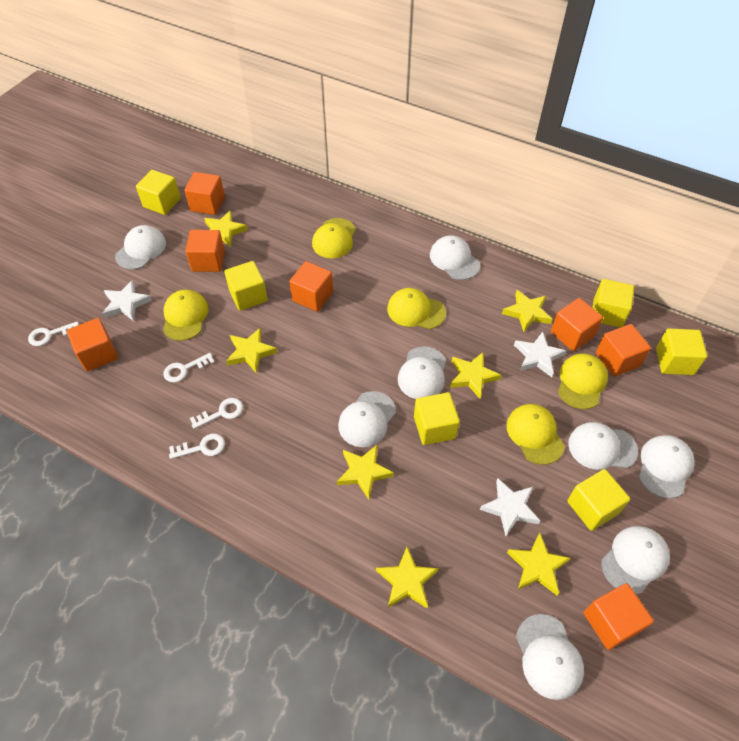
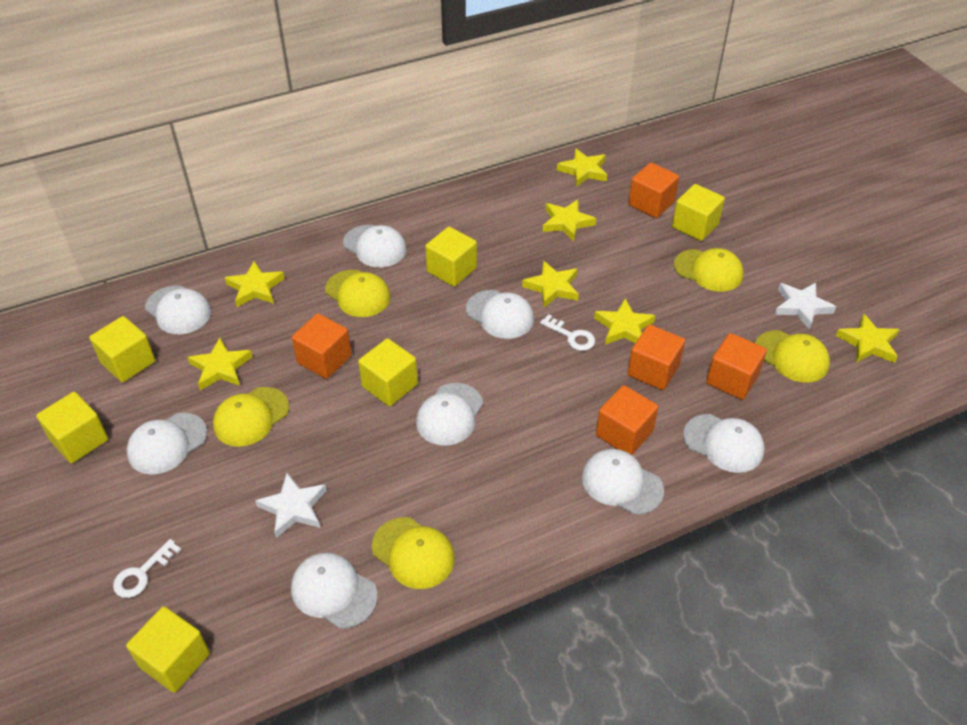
orange cube: [67,318,118,371] [184,172,225,215] [185,230,225,272] [289,261,333,312] [551,298,603,351] [584,583,654,650] [596,324,651,377] = 7 -> [292,313,352,379] [596,385,659,455] [627,324,685,390] [628,162,679,218] [706,333,767,400] = 5
white key: [28,321,79,346] [163,353,214,382] [169,434,225,459] [190,398,243,429] = 4 -> [113,539,181,598] [540,314,595,351] = 2
white star: [102,280,152,321] [480,479,540,536] [514,332,566,377] = 3 -> [255,473,327,538] [775,283,836,330] = 2

